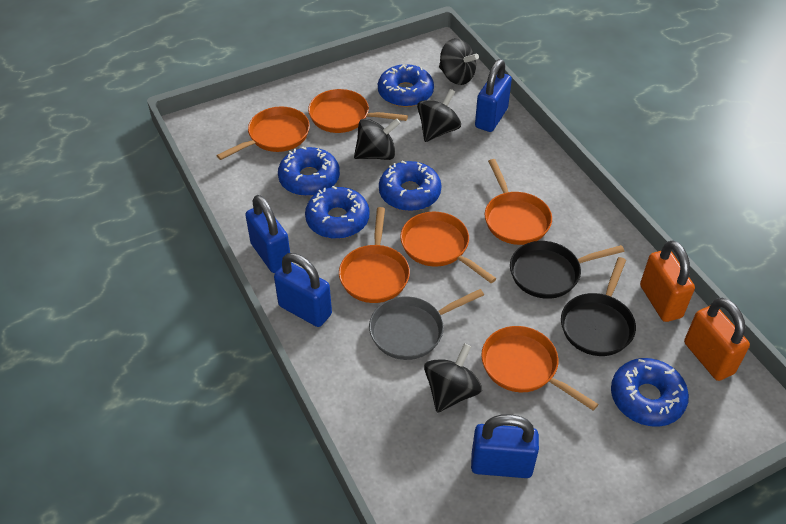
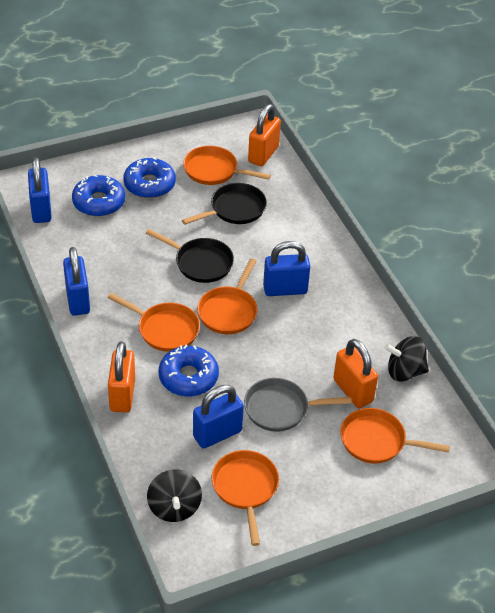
black spinning top: [354,118,400,160] [417,89,461,142] [424,343,482,413] [439,38,479,85] = 4 -> [147,469,202,522] [385,336,429,382] = 2
blue donut: [278,146,340,196] [305,186,370,239] [378,64,434,107] [379,161,441,211] [611,358,689,427] = 5 -> [72,174,125,217] [123,157,176,198] [159,345,219,397] = 3
orange padlock: [640,240,695,322] [684,298,750,381] = 2 -> [108,341,135,412] [248,104,281,166] [333,339,378,408] = 3
orange pan: [216,107,310,160] [308,89,408,133] [339,207,410,303] [400,212,496,283] [481,326,598,411] [485,159,552,245] = 6 -> [108,293,200,352] [183,146,271,185] [197,258,257,334] [212,450,279,546] [340,408,450,464] = 5

